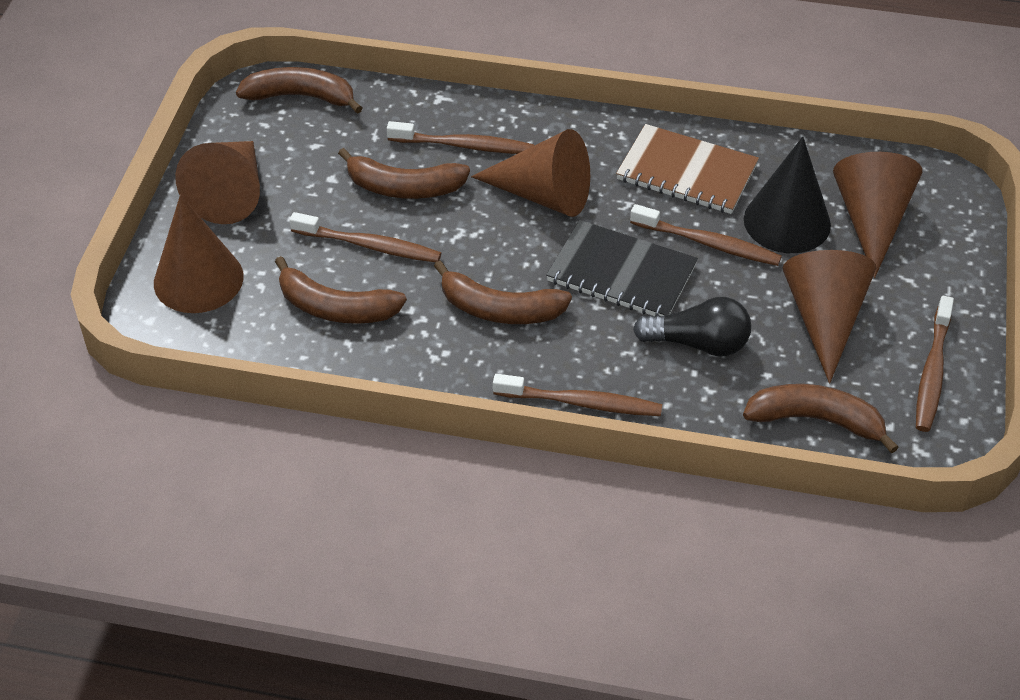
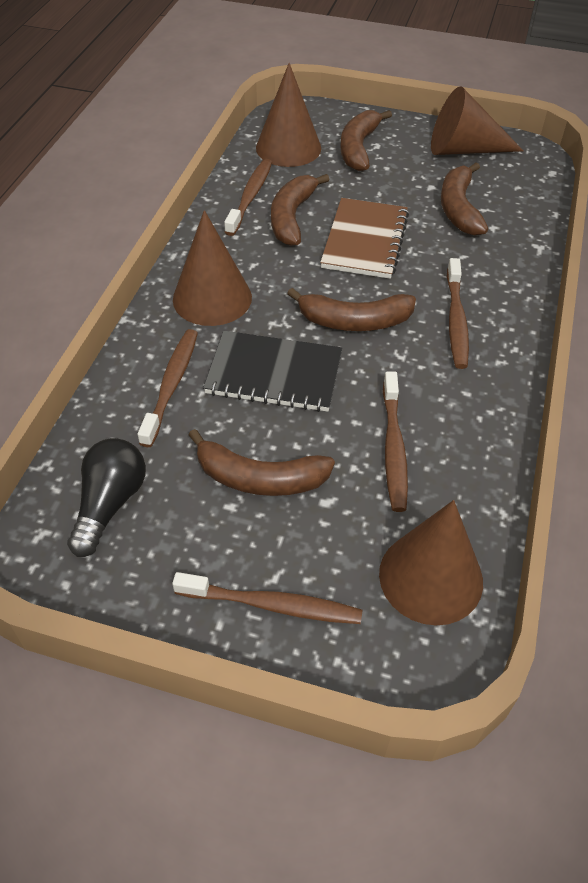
black cone: [744,137,831,253] = 1 -> none = 0
brown cone: [154,195,244,313] [175,141,260,224] [471,129,590,217] [783,250,876,384] [833,152,922,278] = 5 -> [173,210,252,326] [256,63,321,167] [379,500,483,625] [431,86,523,155] = 4

